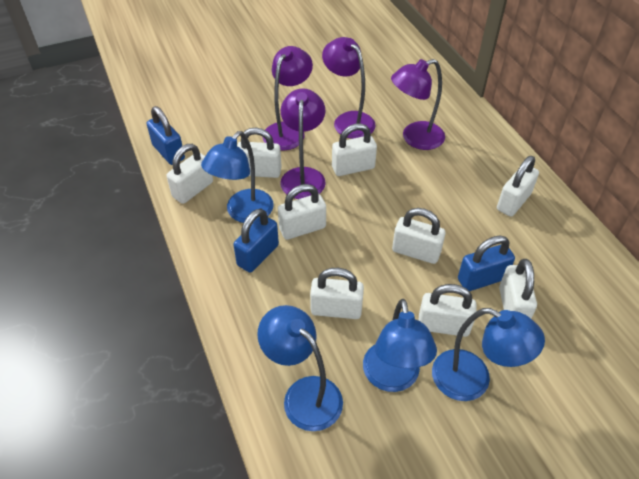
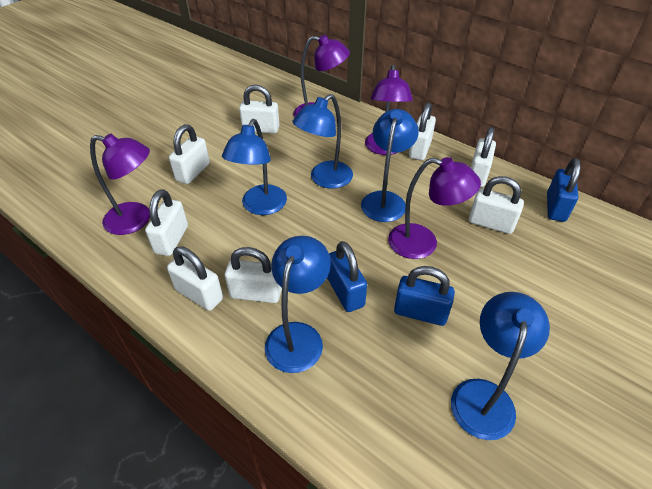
blue lamp: [201,131,273,223] [257,305,343,431] [363,299,437,392] [432,308,545,401] = 4 -> [222,119,287,215] [265,236,331,373] [293,94,353,189] [361,109,419,222] [451,292,550,440] = 5
white padlock: [167,144,213,204] [237,128,282,178] [278,184,326,240] [310,268,364,319] [332,123,377,176] [392,208,446,264] [418,284,477,337] [497,156,539,217] [499,259,537,318] = 9 -> [145,189,188,256] [167,246,223,311] [169,124,210,184] [225,247,282,303] [239,85,279,134] [409,103,436,160] [469,176,524,234] [471,127,496,187] = 8

